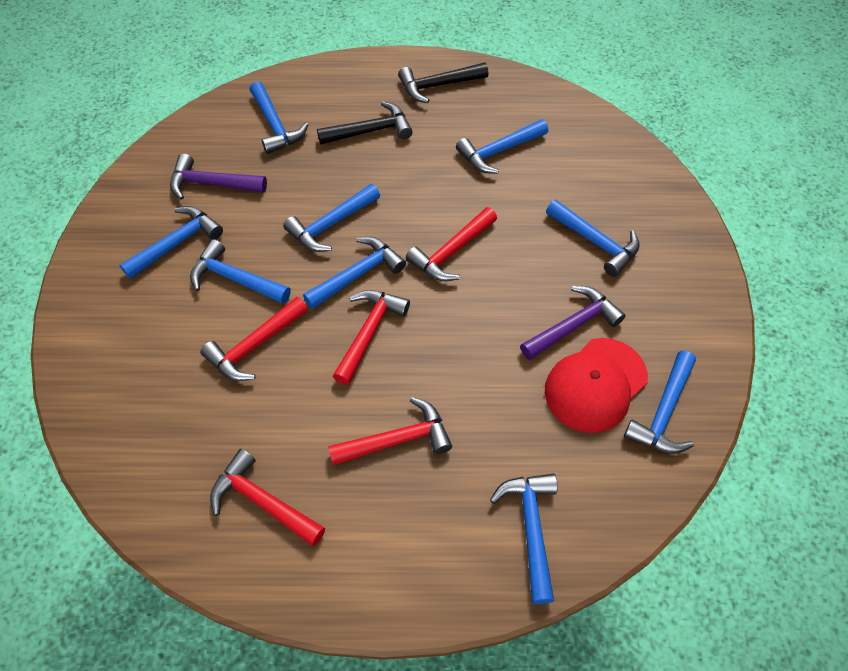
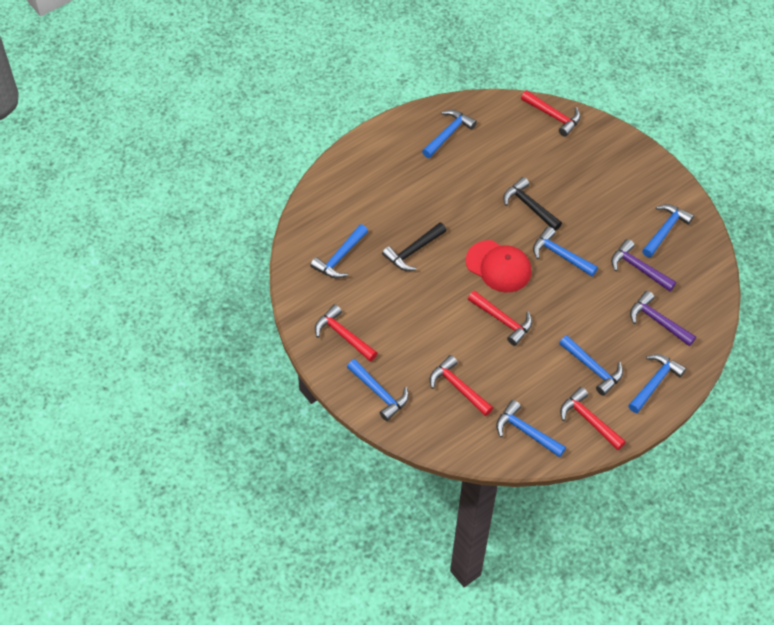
blue hammer: [119,206,223,279] [190,239,291,304] [249,81,308,154] [283,184,380,252] [303,237,406,309] [456,119,548,174] [490,474,558,604] [546,200,640,277] [624,351,696,454] = 9 -> [310,224,368,279] [347,359,409,421] [422,110,477,158] [496,400,566,458] [533,226,598,277] [559,335,623,396] [628,354,686,413] [642,204,694,257] = 8

